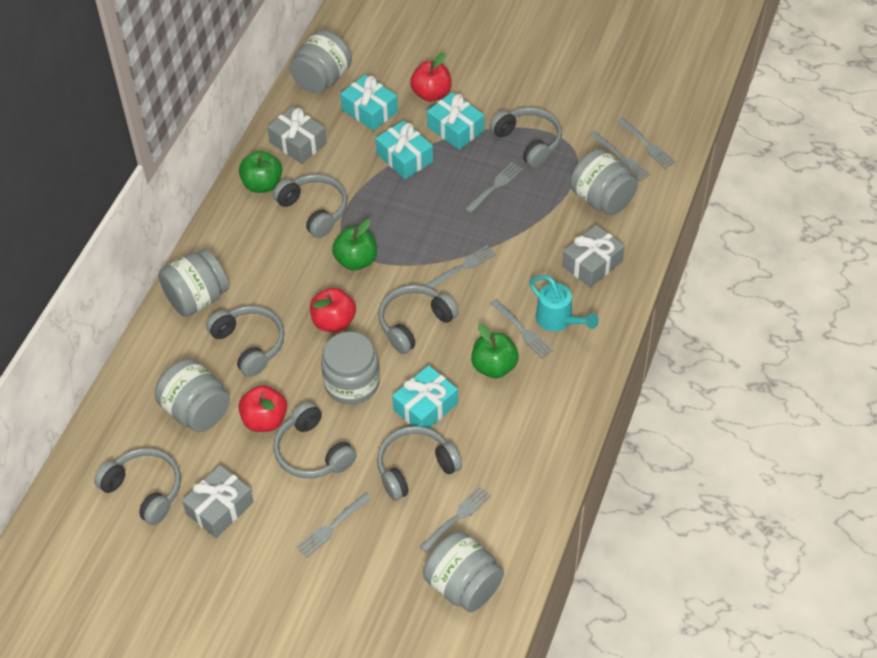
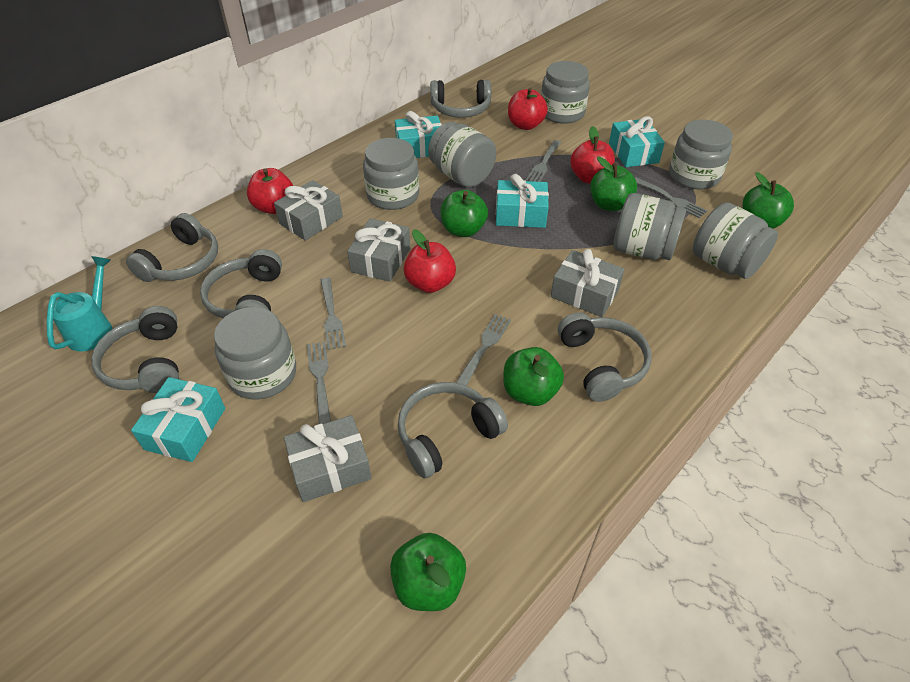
green apple: [239,151,282,193] [332,219,377,271] [471,324,519,378] = 3 -> [390,533,466,611] [440,190,488,237] [503,347,564,406] [590,157,637,211] [742,172,794,229] = 5
grey fork: [296,492,372,557] [420,486,491,553] [424,245,496,289] [465,163,523,213] [490,299,553,358] [589,131,650,181] [617,118,676,169] = 7 -> [307,342,331,424] [321,278,346,350] [456,314,511,386] [526,140,561,182] [635,177,707,218] = 5
grey gift: [182,465,254,538] [267,106,327,164] [562,225,625,288] = 3 -> [274,180,343,241] [284,415,372,502] [347,218,410,282] [551,249,624,317] = 4
grey headphones: [94,448,181,525] [206,306,285,377] [273,174,347,238] [273,402,357,479] [377,426,462,501] [378,285,459,354] [490,107,562,168] = 7 -> [91,306,179,393] [126,213,218,282] [200,249,282,318] [398,382,508,478] [430,80,491,118] [558,312,652,402] = 6
grey jar: [155,359,230,432] [158,249,229,317] [289,30,352,94] [321,332,380,404] [423,531,504,612] [570,149,638,216] = 6 -> [214,307,296,400] [363,138,419,210] [428,122,496,187] [541,61,590,124] [613,193,686,260] [669,120,733,190] [693,202,778,279] = 7
red apple: [239,385,287,432] [310,288,356,332] [410,52,452,102] = 3 -> [247,168,293,214] [403,229,456,293] [508,88,548,130] [570,126,615,184] = 4

